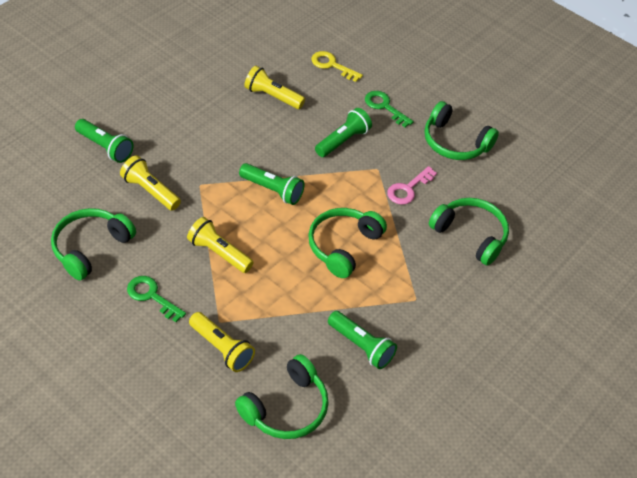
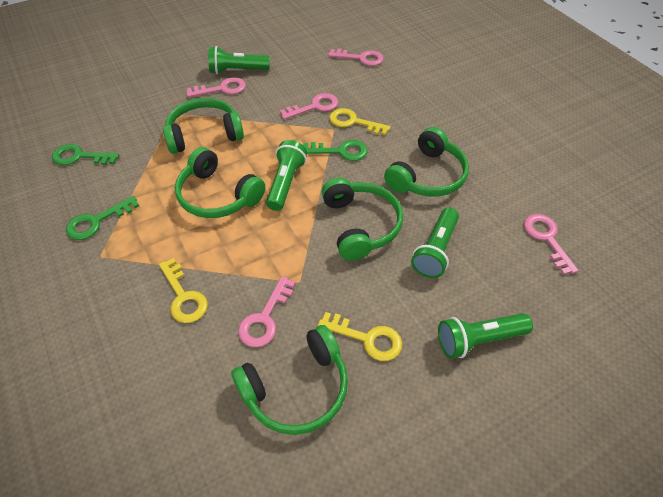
green key: [127,276,186,322] [365,91,414,127] = 2 -> [52,144,119,165] [66,196,139,240] [303,140,368,161] = 3
pink key: [387,166,437,205] = 1 -> [186,77,246,97] [238,276,295,347] [280,93,338,120] [328,49,384,66] [524,214,579,275] = 5
yellow flashlight: [120,155,181,211] [187,217,254,273] [189,312,255,372] [244,66,305,109] = 4 -> none = 0
yellow key: [311,51,363,82] = 1 -> [159,258,208,323] [318,312,402,361] [329,108,391,135] = 3

